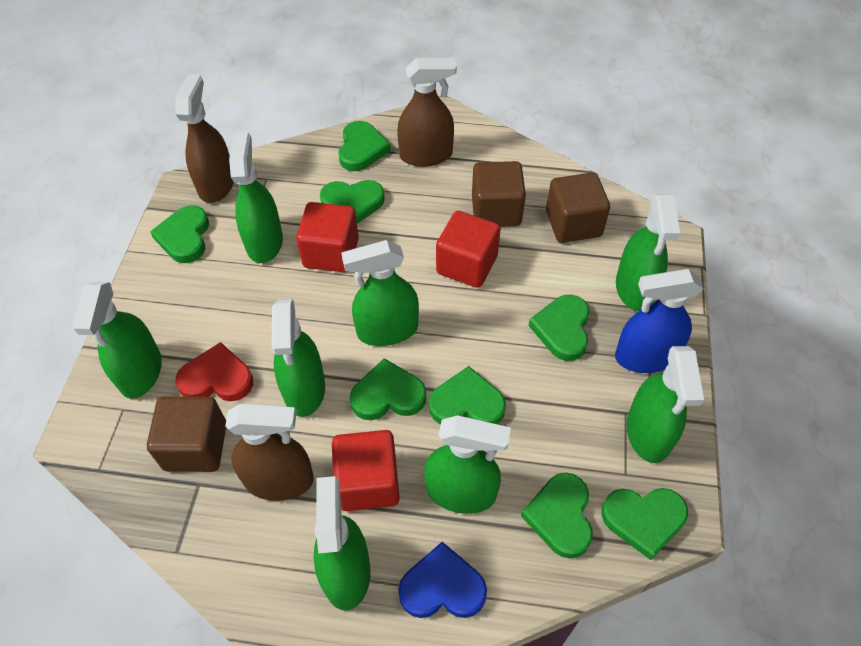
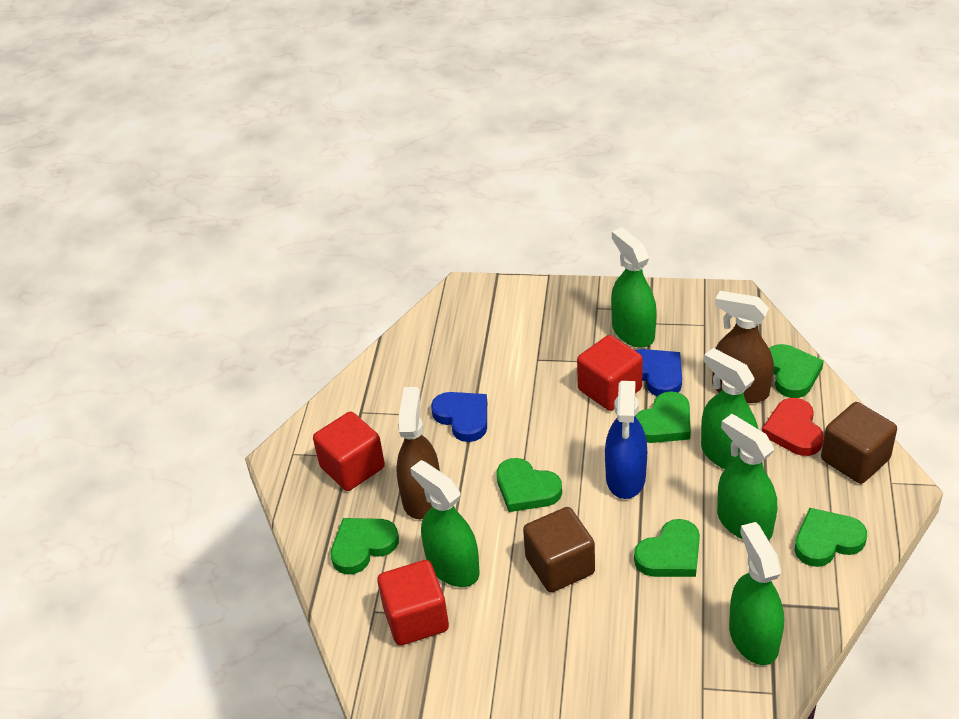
blue heart: [398,542,487,618] = 1 -> [431,392,487,442] [635,349,682,396] = 2
brown cube: [147,396,226,472] [472,161,526,227] [546,173,610,243] = 3 -> [523,507,595,592] [821,402,897,484] = 2
brown spray bottle: [175,74,234,203] [225,404,314,501] [397,58,457,167] = 3 -> [396,387,440,519] [712,291,774,403] = 2
green heart: [150,205,209,263] [320,180,385,224] [338,121,391,171] [350,358,426,420] [429,366,506,424] [521,472,593,558] [529,295,590,361] [601,488,688,560] = 8 -> [331,518,399,574] [497,458,562,512] [634,519,700,577] [636,391,691,443] [769,344,824,398] [794,508,867,567] = 6
green spray bottle: [73,282,162,399] [229,132,283,263] [271,299,325,417] [314,476,370,611] [341,240,419,346] [424,415,511,514] [616,194,680,311] [627,346,704,463] = 8 -> [410,460,479,587] [611,227,657,348] [701,348,758,469] [717,414,777,540] [729,522,784,665] = 5

